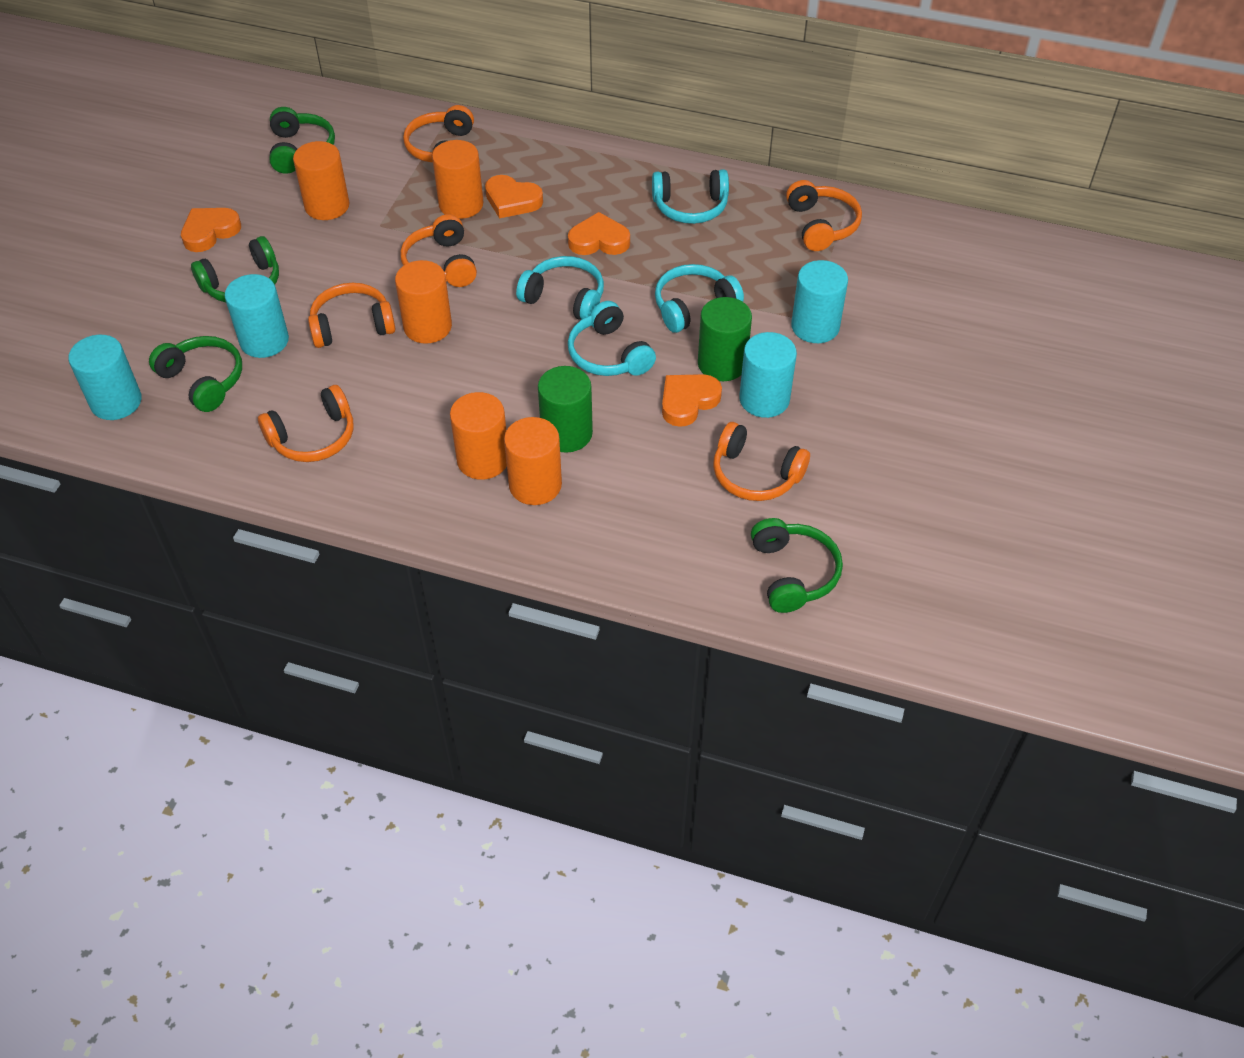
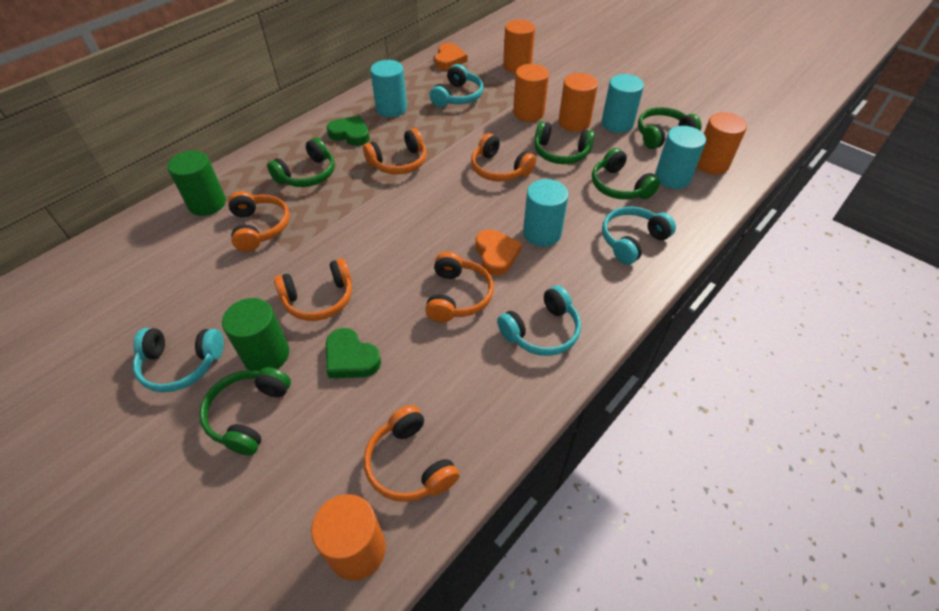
green headphones: [149,336,242,412] [191,236,279,302] [269,107,335,174] [751,518,843,613] = 4 -> [199,367,291,456] [267,138,335,187] [534,121,595,164] [592,148,660,200] [638,107,702,149] = 5
green heart: none = 0 -> [326,328,381,378] [327,115,370,146] = 2
orange heart: [181,208,241,252] [485,175,543,218] [568,212,630,255] [662,374,722,427] = 4 -> [435,43,468,70] [476,229,522,275] = 2

